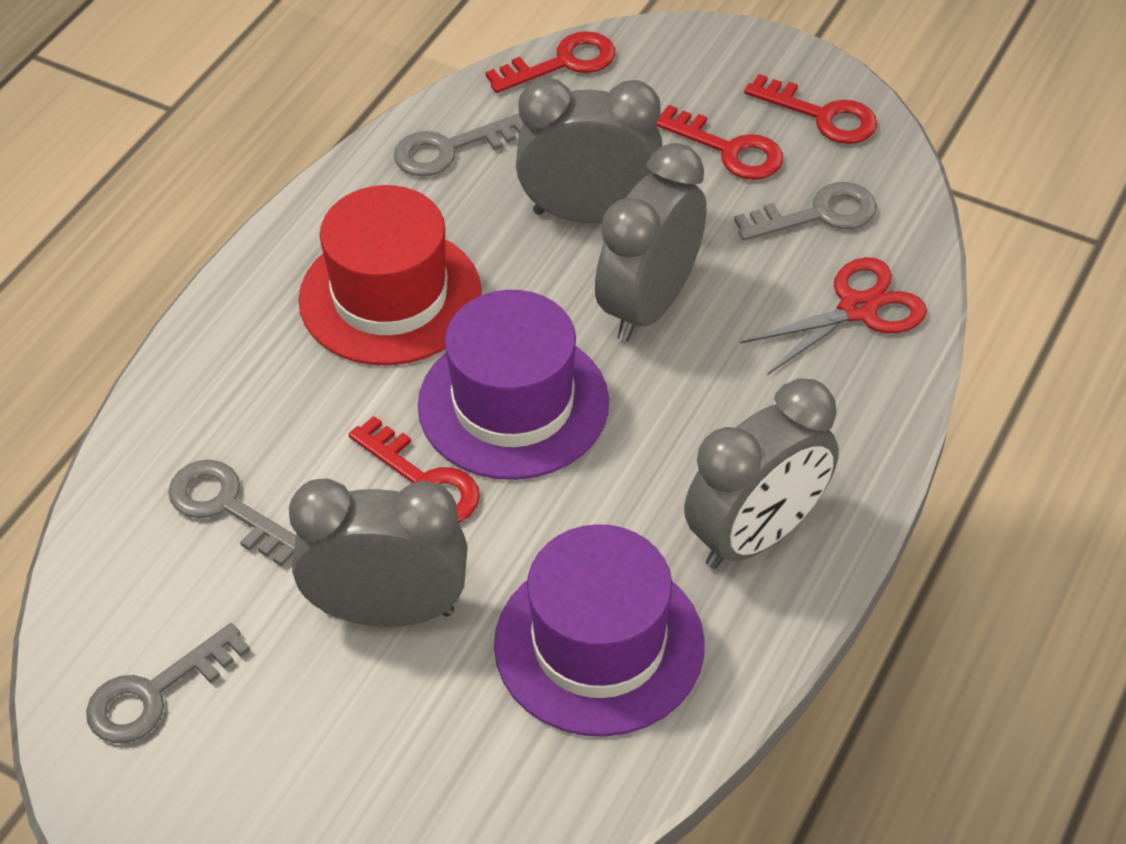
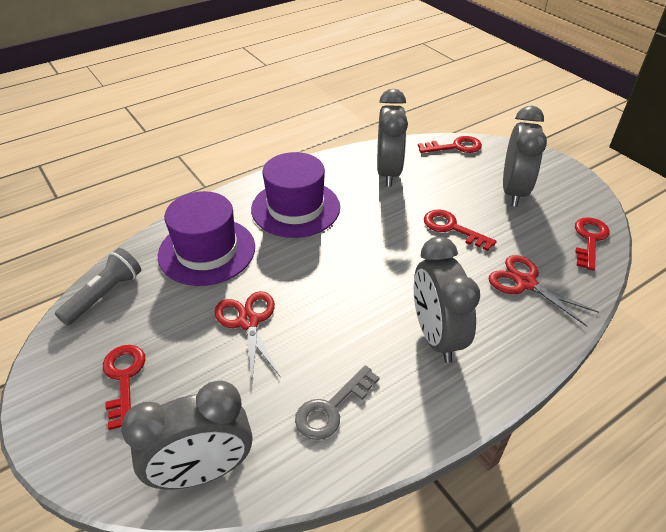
grey flashlight: none = 0 -> [55,248,141,326] = 1
grey key: [86,623,250,743] [168,460,296,567] [394,113,523,176] [734,182,877,241] = 4 -> [295,365,379,440] = 1
red hat: [298,185,482,365] = 1 -> none = 0
red scissors: [741,257,927,375] = 1 -> [215,291,281,381] [489,255,599,327] = 2

